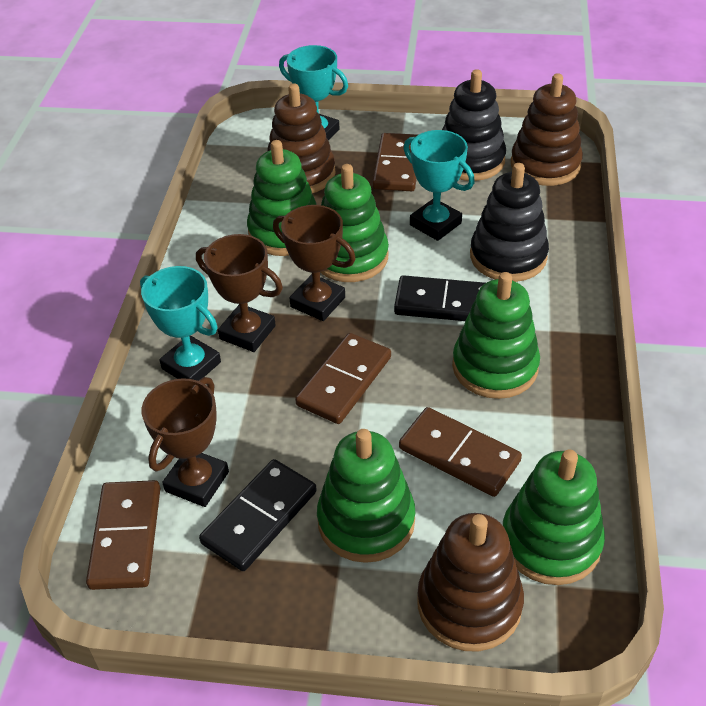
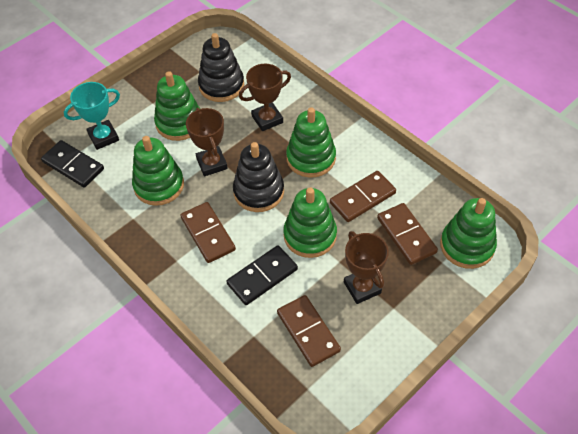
brown stacking toy: [267,83,336,193] [417,513,524,651] [511,73,583,186] = 3 -> none = 0
turquoise trophy: [140,266,221,381] [279,45,348,140] [403,130,475,241] = 3 -> [64,82,120,150] = 1

